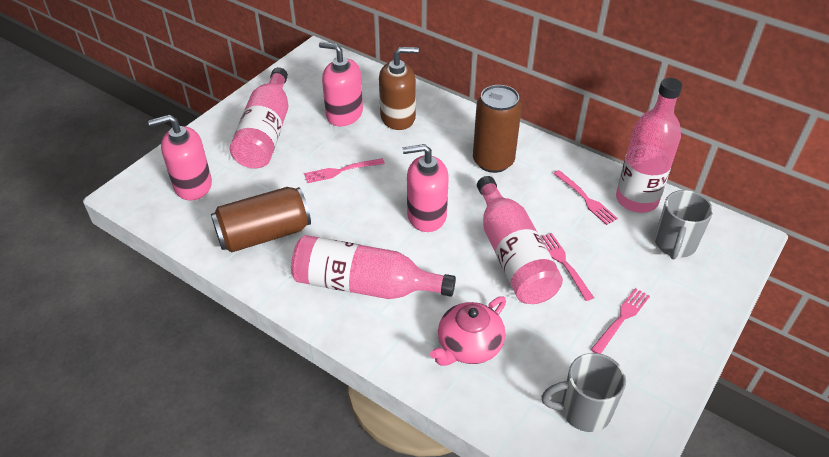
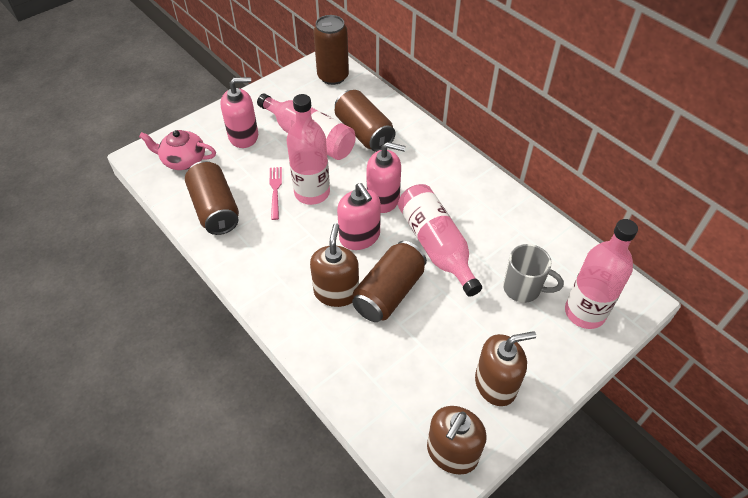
brown can: [211,187,311,252] [473,85,522,173] = 2 -> [185,161,239,235] [313,15,349,85] [335,90,395,152] [352,241,427,322] = 4
brown soap dispenser: [379,47,419,130] = 1 -> [310,223,359,307] [427,406,487,475] [475,331,536,406] = 3
grey mug: [541,353,626,432] [655,190,713,260] = 2 -> [503,244,564,303] = 1
pink fork: [304,158,385,183] [541,233,594,301] [553,170,618,225] [591,288,650,354] = 4 -> [269,167,282,220] = 1

